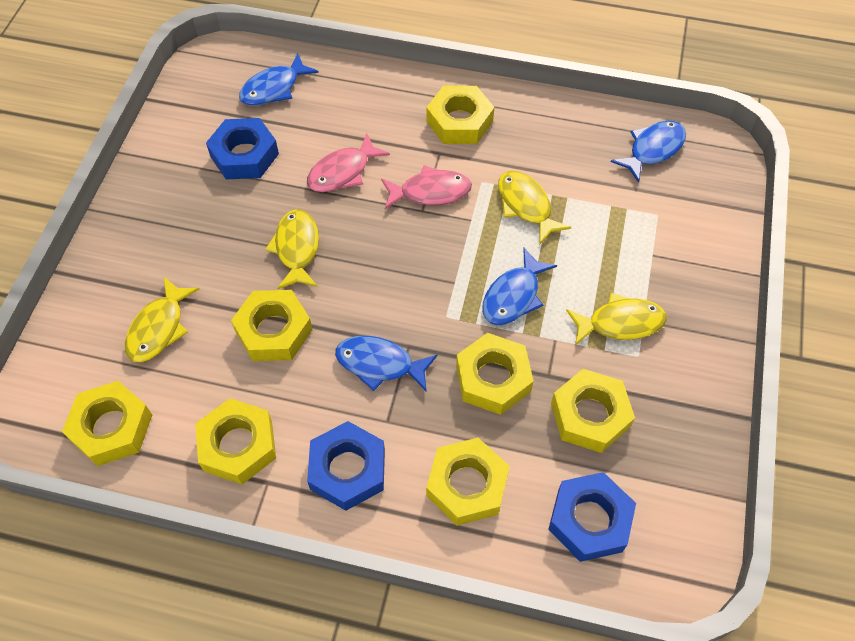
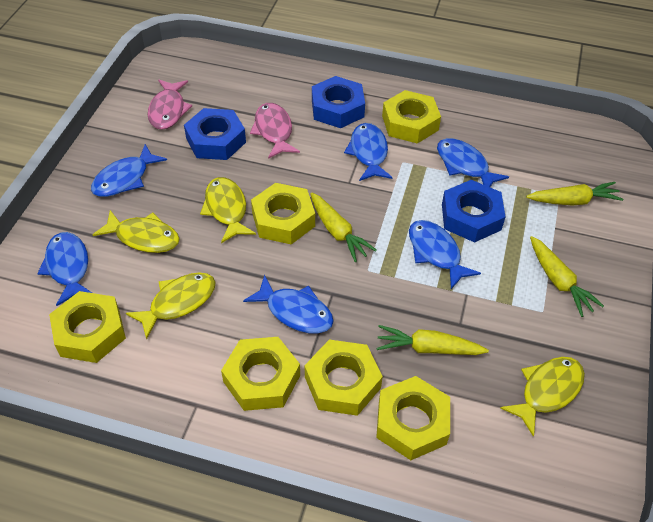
blue fish: [239,53,319,106] [335,336,438,391] [482,248,557,325] [611,121,686,183] = 4 -> [37,232,92,306] [91,144,167,197] [243,275,334,333] [344,123,392,181] [409,220,481,289] [437,138,509,187] = 6
yellow carrot: none = 0 -> [310,192,377,262] [376,325,489,355] [526,182,623,206] [530,236,604,317] = 4
yellow nut: [62,381,152,466] [195,398,276,484] [231,290,313,361] [426,86,494,144] [426,438,510,526] [456,333,534,415] [551,369,635,453] = 7 -> [49,291,126,363] [221,337,300,411] [251,183,315,244] [305,340,383,416] [376,376,450,460] [382,90,441,144] = 6

